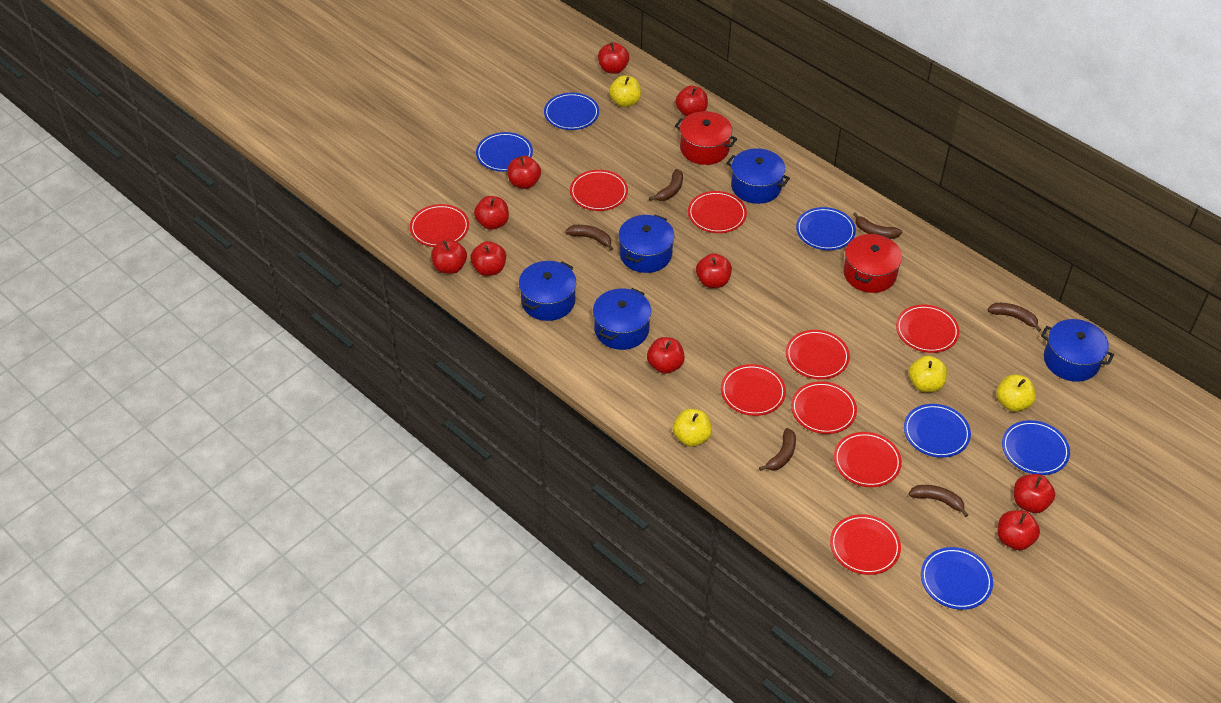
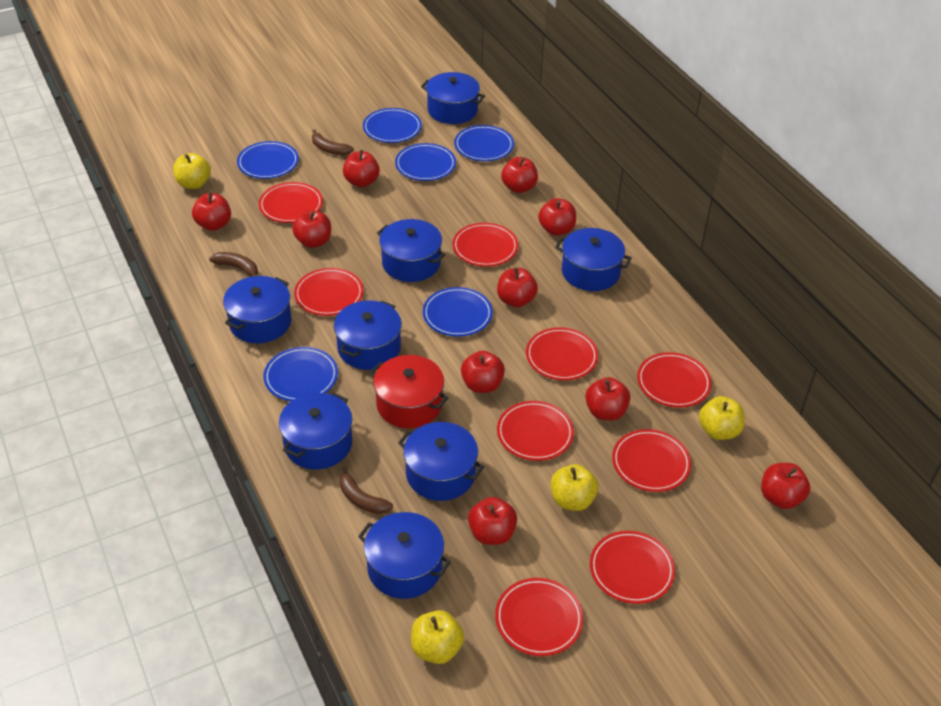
blue pot: [519,261,576,321] [593,288,651,350] [618,215,675,273] [727,148,790,204] [1041,319,1114,382] = 5 -> [223,276,291,343] [279,393,353,470] [334,301,402,370] [358,512,451,599] [377,219,446,282] [398,422,484,501] [421,72,485,124] [555,228,632,291] = 8
brown banana: [565,225,613,250] [649,169,683,201] [759,428,796,471] [853,212,902,239] [909,485,968,517] [988,303,1041,332] = 6 -> [209,252,258,277] [312,129,354,156] [340,466,393,514] = 3
red pot: [675,111,737,165] [843,234,902,293] = 2 -> [370,355,448,428] = 1

